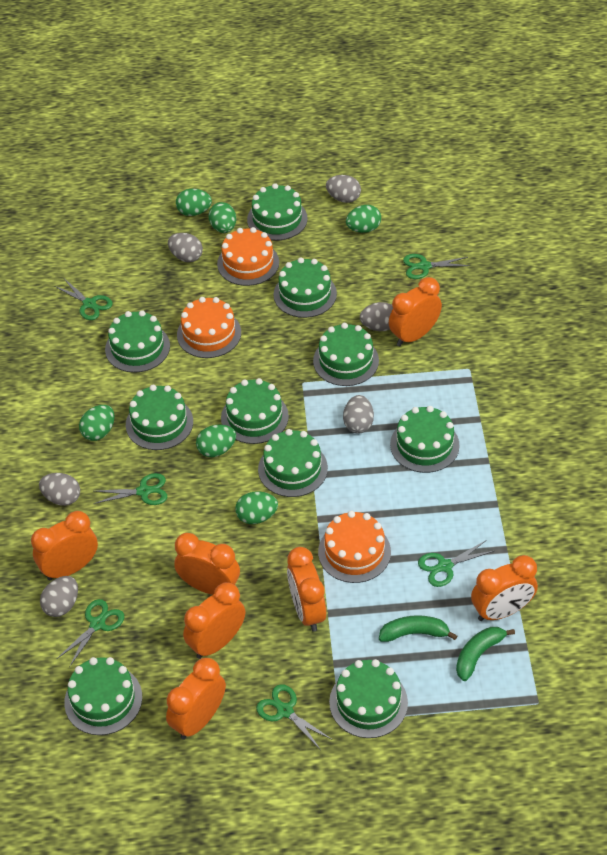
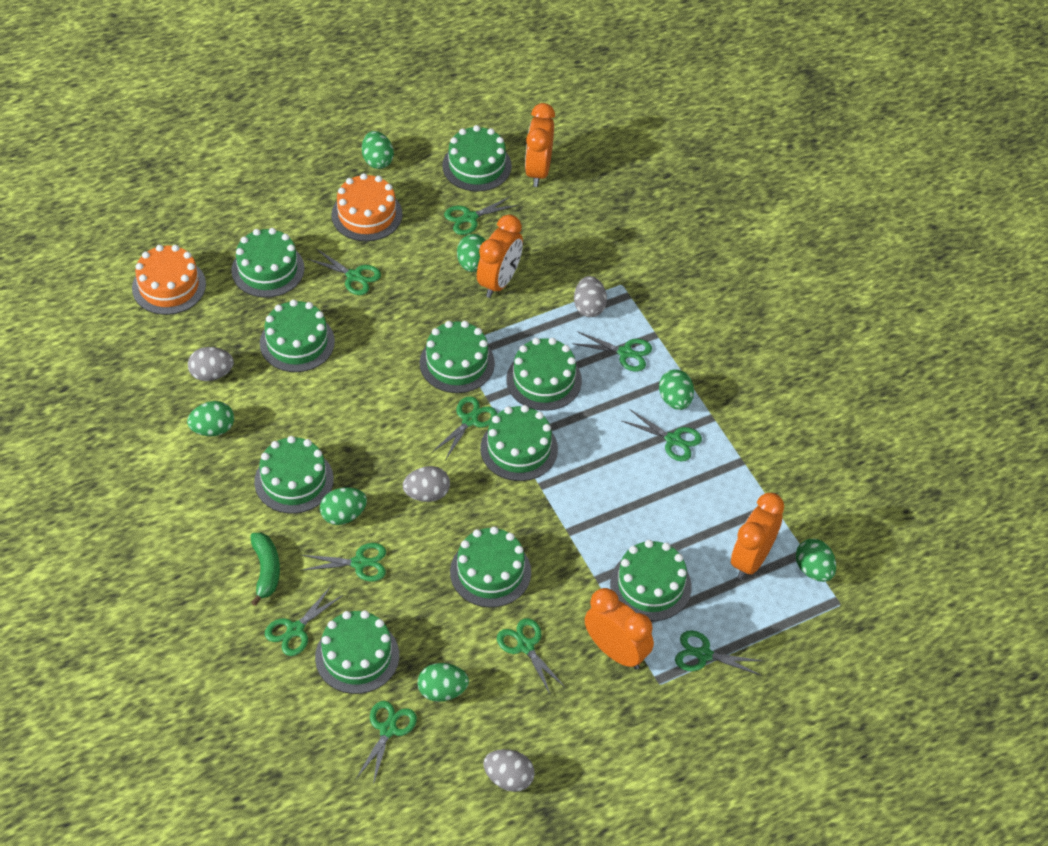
green banana: [379,615,457,642] [456,627,515,681] = 2 -> [250,533,280,606] = 1
green egg: [79,405,115,441] [176,189,212,216] [196,425,236,457] [209,202,236,233] [235,491,278,524] [346,205,381,233] = 6 -> [187,401,234,436] [320,487,367,525] [362,131,394,169] [418,663,469,702] [457,234,486,272] [659,369,694,410] [796,539,836,582] = 7
green scissors: [54,279,113,320] [57,599,124,667] [94,473,167,505] [256,684,333,750] [403,254,470,279] [418,540,494,587] = 6 -> [265,586,343,656] [300,543,386,582] [308,249,381,295] [356,701,417,785] [431,396,497,461] [444,196,518,235] [497,618,566,694] [572,331,652,371] [622,409,702,462] [675,630,763,676] = 10
grey egg: [39,473,80,506] [40,576,78,617] [168,233,203,262] [326,175,361,203] [343,395,374,433] [360,302,393,331] = 6 -> [188,347,234,381] [403,466,450,502] [483,749,535,792] [574,276,607,317] = 4
orange cake: [177,297,241,358] [217,227,279,286] [318,511,391,583] = 3 -> [132,245,206,315] [331,173,403,241] = 2
orange clock: [31,511,98,580] [166,658,226,739] [174,533,240,595] [183,582,245,659] [287,547,326,632] [389,277,442,346] [471,555,538,621] = 7 -> [477,215,523,298] [525,103,555,187] [585,588,654,669] [731,493,784,579] = 4

